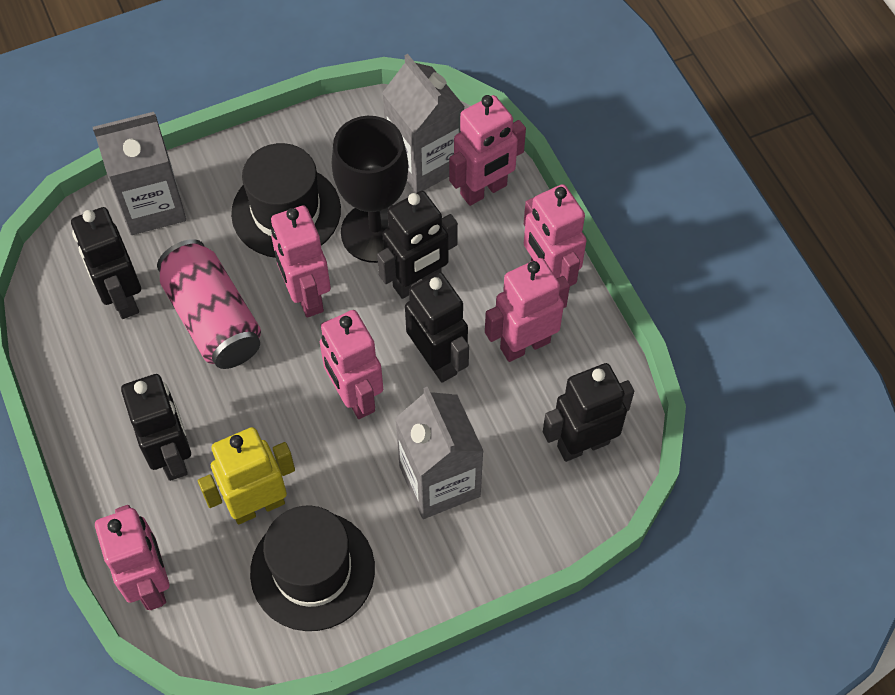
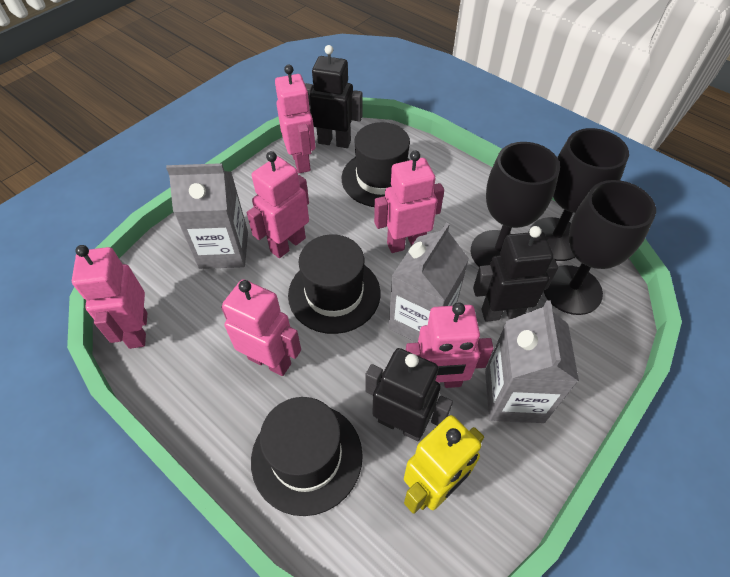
black goblet: [332,116,408,263] = 1 -> [471,142,560,267] [528,128,629,261] [544,180,656,315] = 3
black hat: [231,143,341,258] [250,505,375,631] = 2 -> [251,397,363,516] [288,234,380,334] [342,122,410,207] = 3
black robot: [71,207,141,319] [121,374,191,481] [377,191,458,299] [405,272,469,382] [543,363,634,462] = 5 -> [305,45,363,148] [365,348,453,441] [473,226,558,322] = 3
pink can: [157,239,261,369] = 1 -> none = 0

